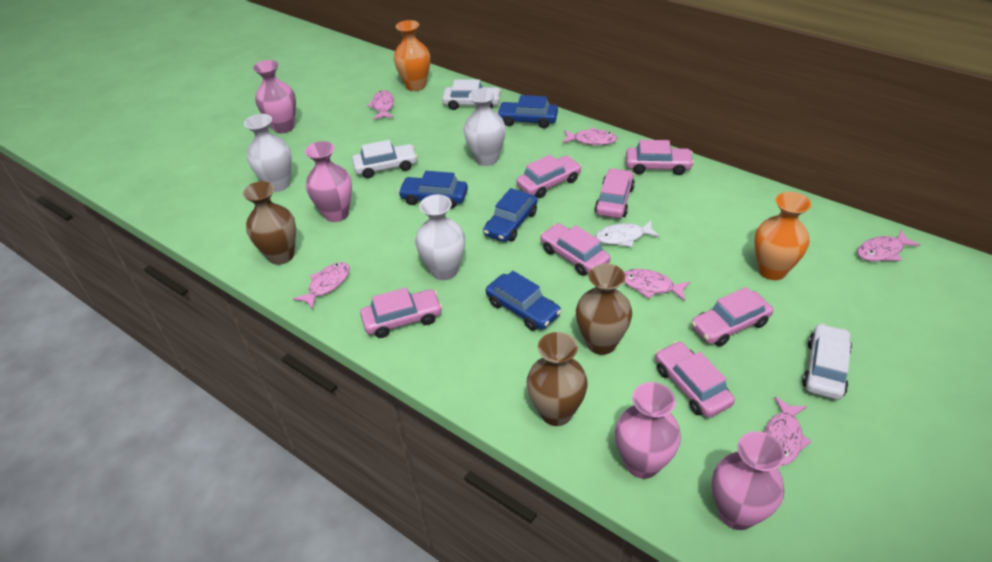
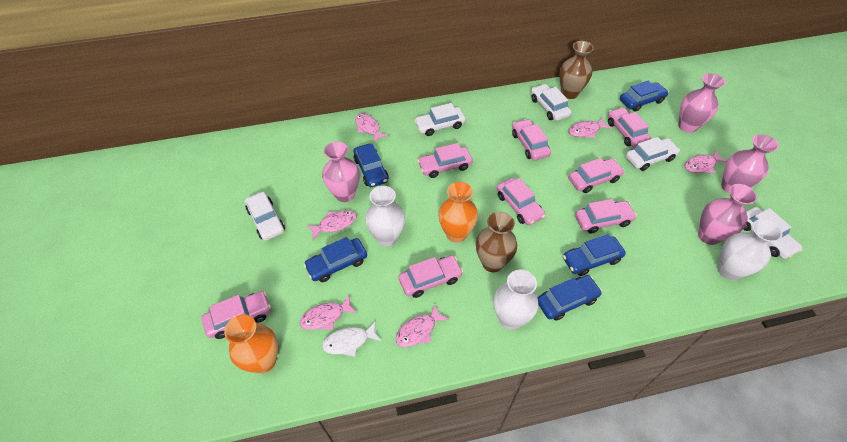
blue car: [398,171,468,209] [483,188,538,242] [486,271,562,331] [497,95,558,128] = 4 -> [303,237,367,282] [354,143,389,187] [538,275,602,321] [563,234,626,276] [620,81,669,112] = 5
brown vase: [243,181,296,265] [527,332,588,426] [576,263,632,355] = 3 -> [476,212,517,272] [559,41,594,99] = 2
pink car: [360,288,442,338] [516,155,582,198] [540,223,610,276] [595,168,635,218] [626,140,694,175] [655,341,735,418] [691,287,773,346] = 7 -> [201,291,271,339] [399,256,463,298] [417,143,473,178] [497,178,545,225] [512,119,551,160] [569,158,624,193] [575,199,637,234] [608,107,651,148] = 8
white car: [352,140,417,178] [442,80,501,110] [802,323,852,400] = 3 -> [245,192,285,241] [414,103,466,136] [531,84,572,121] [626,137,680,171] [743,207,803,259] = 5

